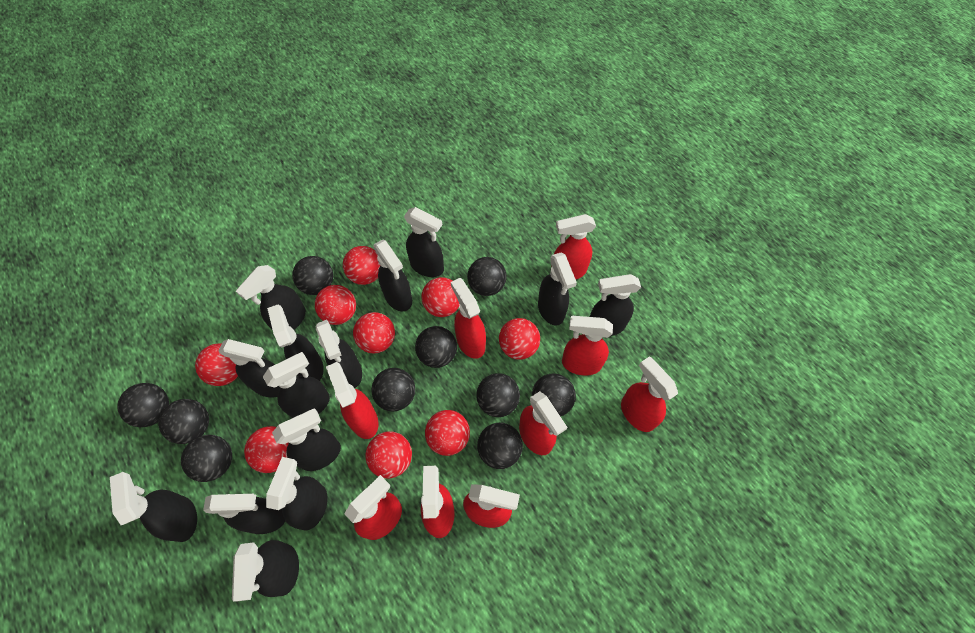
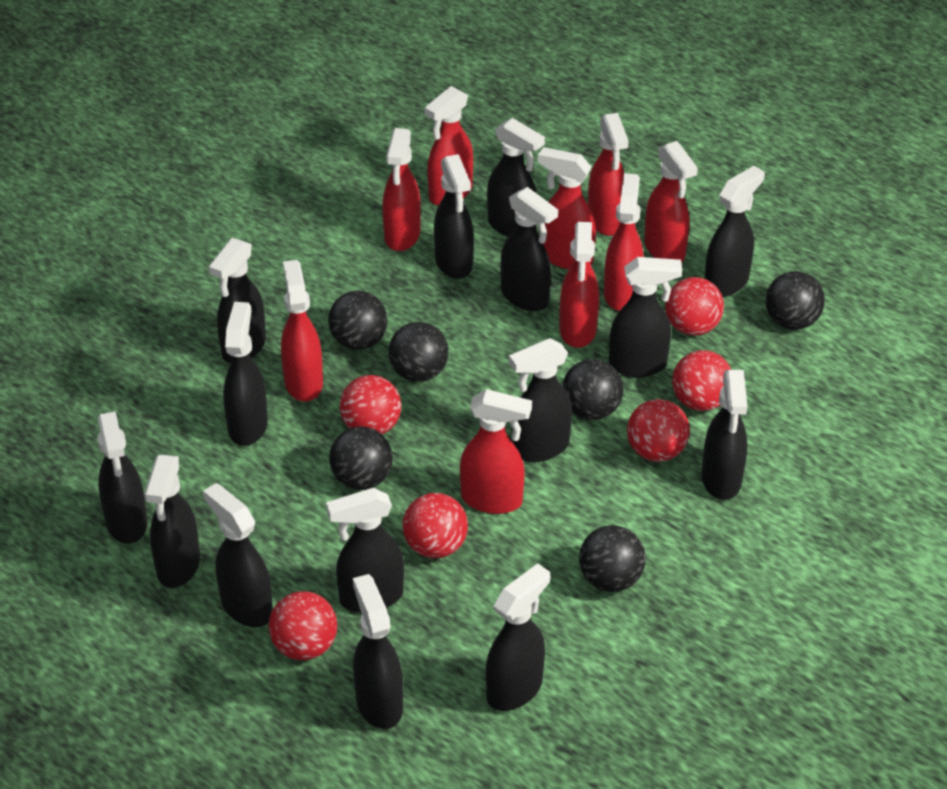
black ball: [117,383,169,427] [158,399,209,444] [181,435,232,482] [292,256,333,295] [371,368,415,411] [415,326,457,368] [467,257,507,296] [476,373,520,417] [477,423,523,469] [532,373,576,417] = 10 -> [328,291,388,350] [329,426,393,490] [389,322,449,382] [562,359,623,420] [579,525,646,592] [766,271,825,330] = 6
black spray bottle: [110,472,197,542] [203,494,285,534] [219,339,280,397] [232,540,299,602] [236,265,306,330] [263,352,330,418] [266,457,328,530] [267,305,324,381] [272,408,341,471] [316,320,362,388] [373,239,412,311] [404,207,444,277] [538,253,577,326] [590,274,641,336] = 14 -> [97,411,148,544] [144,455,200,588] [203,483,273,627] [209,238,266,363] [223,302,268,446] [326,488,404,613] [353,574,403,729] [434,154,474,279] [486,563,550,711] [487,118,545,237] [501,187,558,311] [509,338,572,462] [609,257,682,377] [702,370,748,500] [704,166,765,297] = 15
red ball: [195,344,238,386] [244,426,289,473] [315,285,356,325] [343,246,380,285] [353,312,395,353] [365,431,412,479] [422,277,460,317] [425,410,470,456] [499,318,540,360] = 9 -> [269,591,337,660] [340,375,401,434] [402,493,468,558] [627,399,690,462] [665,277,724,336] [672,350,731,411] = 6

